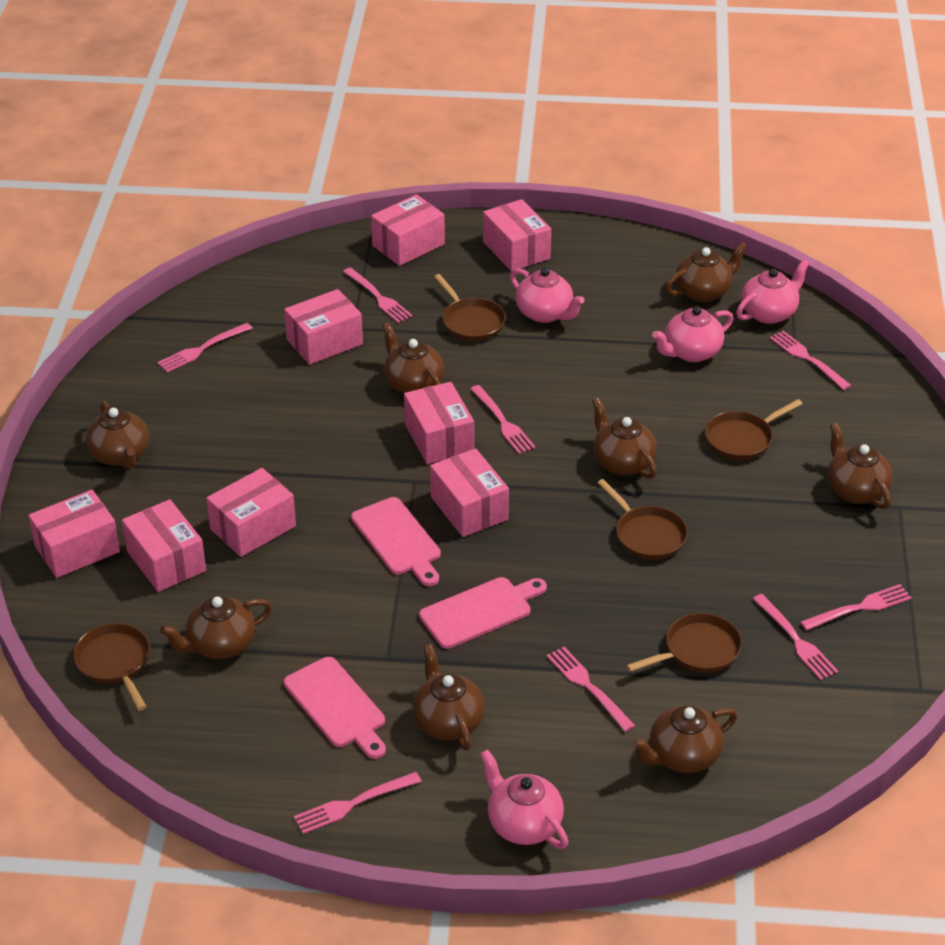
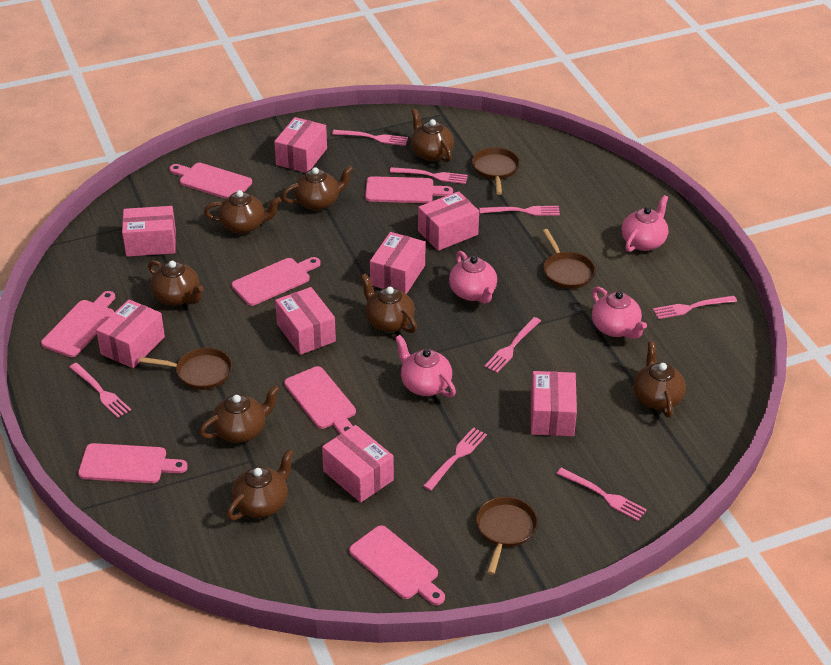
brown pan: [73,623,150,711] [434,274,506,341] [598,479,688,560] [626,613,742,673] [705,399,803,460] = 5 -> [139,348,232,390] [472,147,520,195] [476,497,537,575] [543,229,595,289] = 4
pink cutting board: [284,657,386,759] [351,497,441,586] [419,577,547,649] = 3 -> [41,291,115,357] [78,443,188,483] [169,163,252,199] [231,257,320,306] [284,366,356,434] [349,525,445,605] [365,176,453,203] = 7

